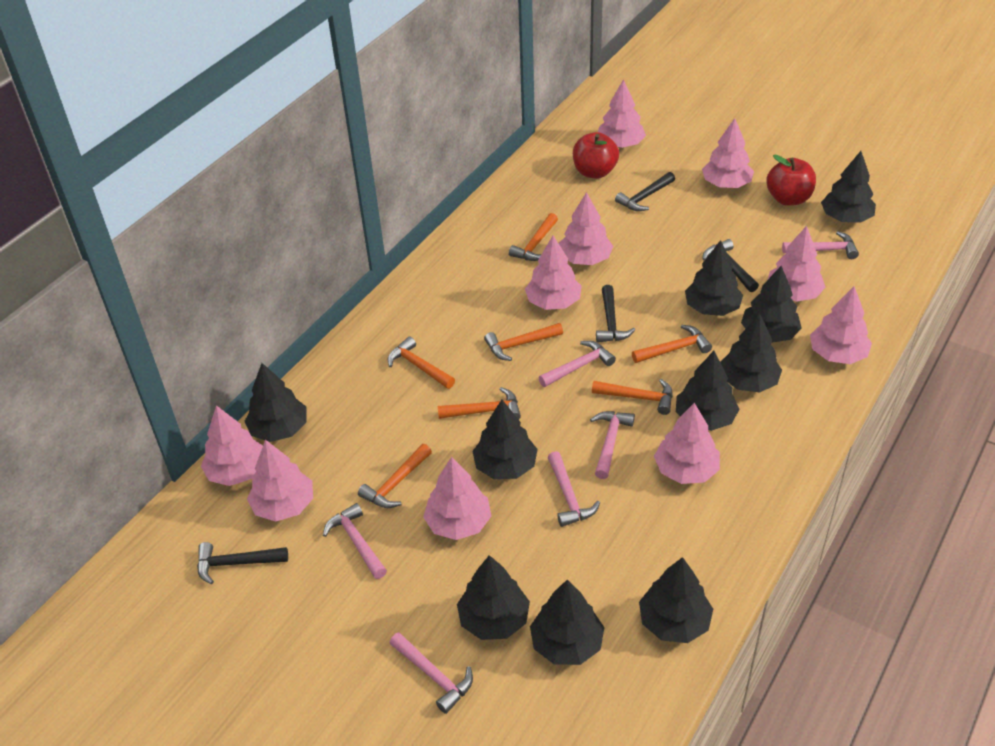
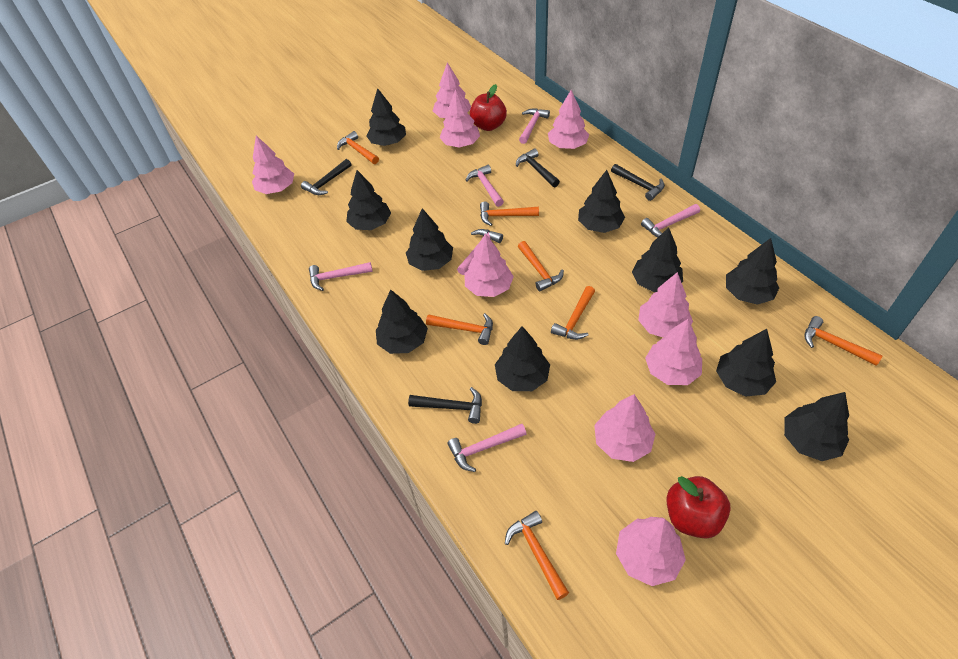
pink tree: [201,405,263,486] [247,440,313,522] [423,457,491,540] [525,236,581,310] [559,192,613,265] [598,79,646,148] [654,403,720,484] [702,118,754,188] [768,226,826,302] [810,286,872,364] = 10 -> [252,135,294,194] [433,62,471,118] [439,89,480,147] [464,233,514,297] [548,90,589,149] [594,394,655,462] [616,517,686,586] [638,272,693,338] [645,319,702,385] = 9

